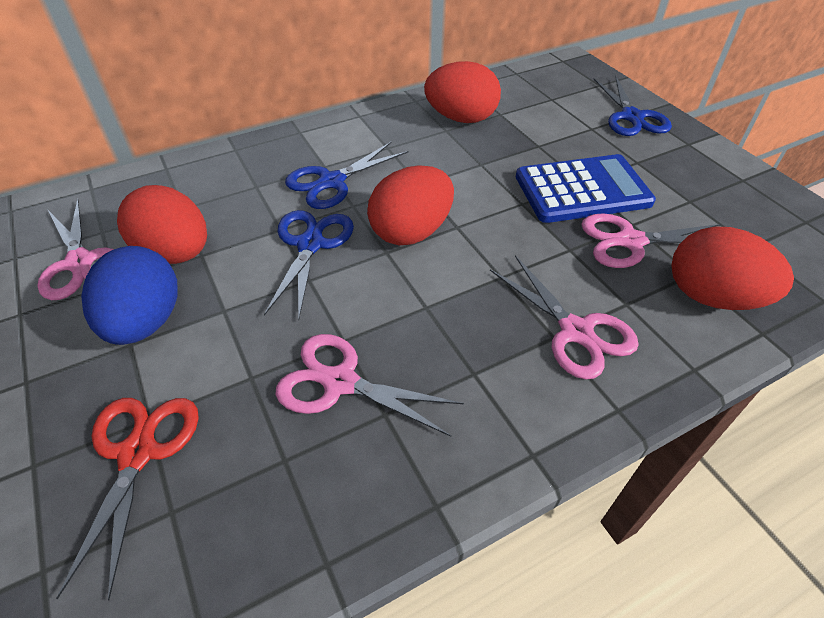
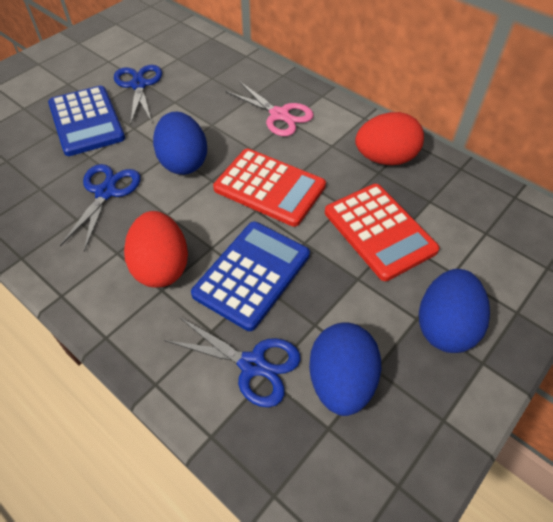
blue calculator: [516,154,656,223] = 1 -> [48,86,125,156] [191,222,310,331] = 2
blue egg: [81,246,178,345] = 1 -> [153,112,207,175] [309,323,381,416] [419,269,490,353] = 3
pink scissors: [37,198,114,300] [275,334,464,437] [490,255,639,379] [581,213,721,268] = 4 -> [226,81,314,136] = 1
red calculator: none = 0 -> [213,149,326,227] [325,184,440,281] = 2
red egg: [117,185,207,264] [367,165,454,245] [424,61,501,123] [671,227,794,310] = 4 -> [124,211,188,288] [355,112,424,165] = 2
red scissors: [56,398,199,601] = 1 -> none = 0

